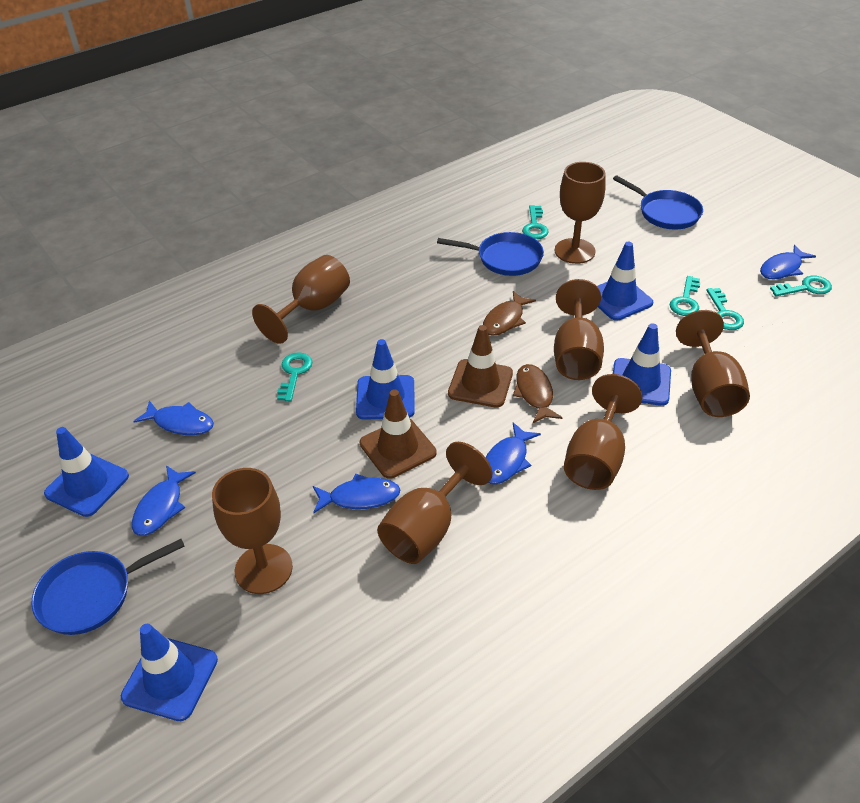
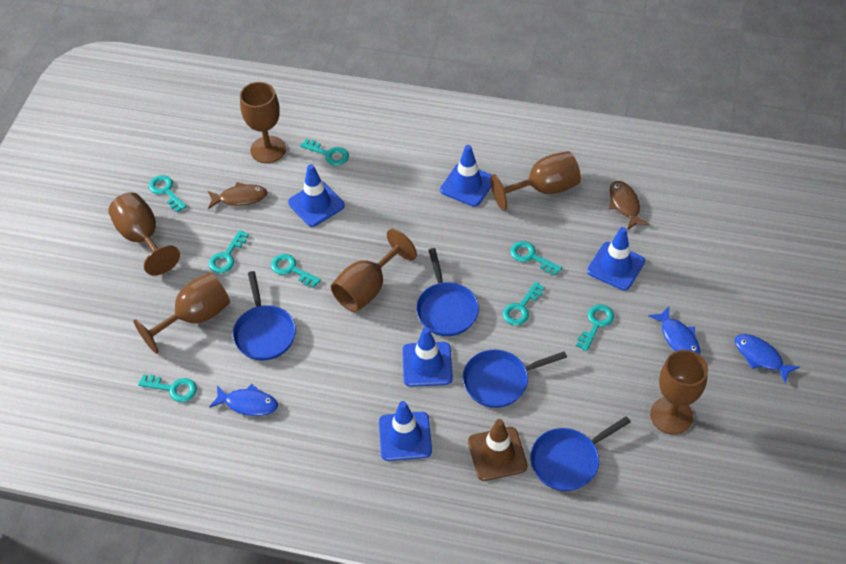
blue fish: [132,465,196,536] [133,400,214,435] [313,473,401,513] [486,422,541,485] [760,245,816,279] = 5 -> [209,384,278,416] [648,306,700,355] [735,334,800,384] = 3
blue pan: [31,539,185,635] [437,232,544,276] [613,175,703,229] = 3 -> [233,271,296,361] [416,248,479,336] [463,350,567,408] [530,416,631,491] = 4
brown goblet: [212,468,293,594] [252,255,350,344] [377,442,492,564] [554,162,606,264] [554,279,604,380] [564,374,642,490] [676,310,750,417] = 7 -> [108,192,180,275] [133,273,230,354] [240,82,286,163] [331,229,417,312] [490,151,581,210] [650,350,708,435] = 6
brown traffic cone: [360,389,437,479] [448,325,513,408] = 2 -> [468,419,528,481] = 1
turquoise key: [277,352,312,402] [522,205,548,239] [670,276,700,316] [706,288,744,330] [770,276,832,297] = 5 -> [138,374,197,402] [149,175,187,212] [209,230,249,273] [271,254,321,288] [300,139,349,166] [502,282,545,325] [510,241,562,276] [576,304,614,351] = 8

